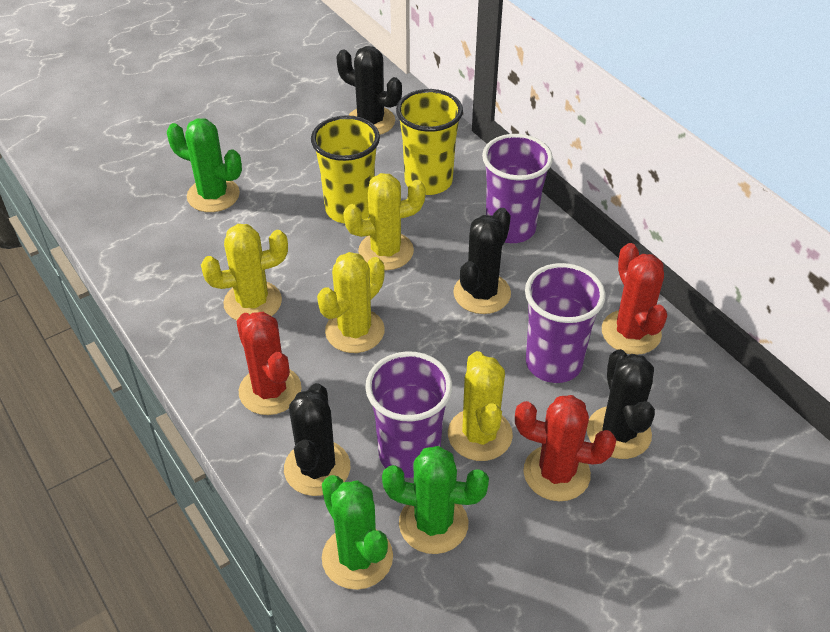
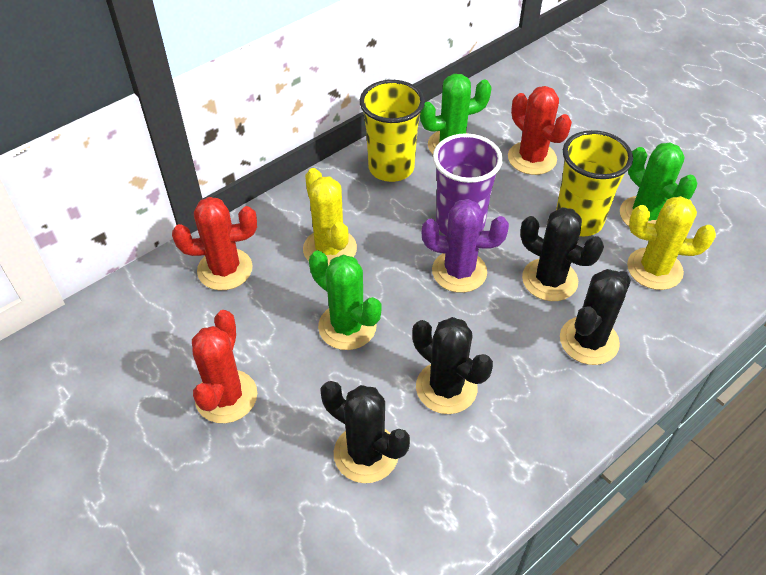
purple cactus: none = 0 -> [422,199,509,293] = 1
purple cup: [365,351,452,478] [482,134,553,243] [525,263,606,383] = 3 -> [433,133,503,236] = 1
yellow cactus: [201,224,288,321] [317,252,385,353] [343,173,426,270] [448,351,513,461] = 4 -> [303,168,357,266] [627,196,716,290] = 2

